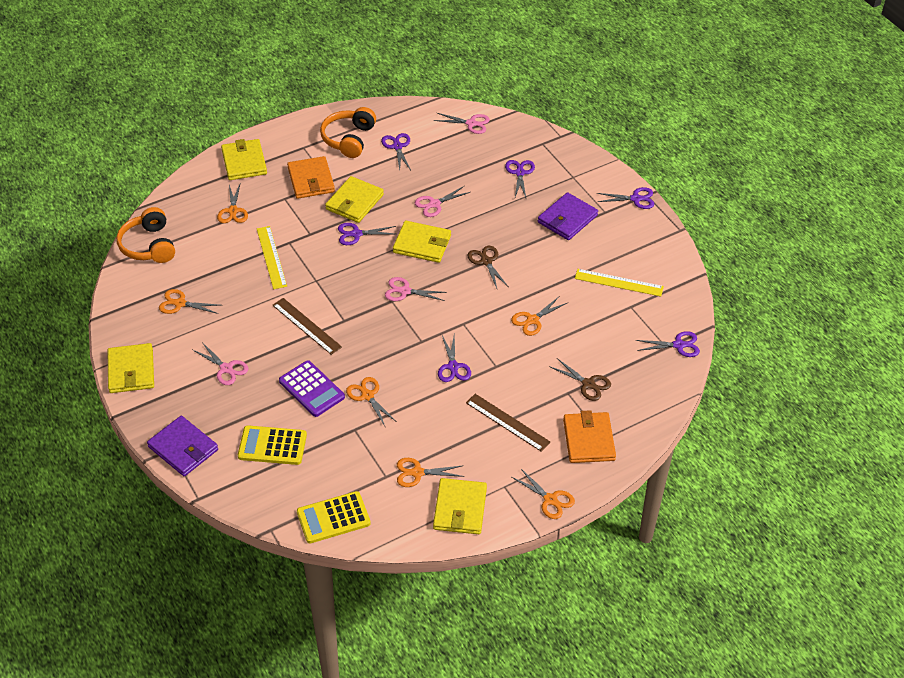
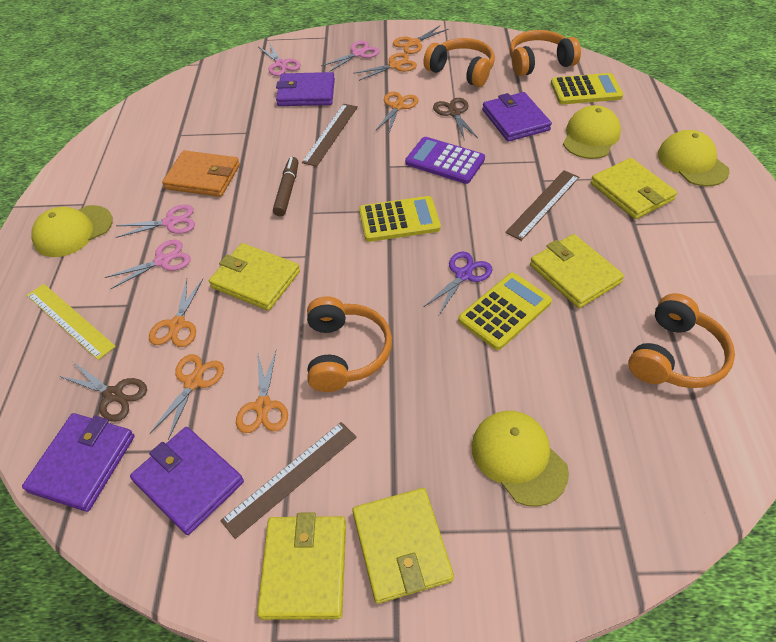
brown marker: none = 0 -> [273,157,298,216] = 1
brown ruler: [272,298,342,355] [466,394,550,452] = 2 -> [220,422,356,539] [302,104,358,167] [505,170,579,241] = 3
orange headphones: [117,207,175,263] [320,107,376,158] = 2 -> [307,297,392,392] [423,38,495,87] [510,30,581,76] [628,293,735,388] = 4
orange wallet: [287,156,335,199] [563,410,616,463] = 2 -> [162,150,240,197] = 1
purple scissors: [338,223,396,245] [381,133,411,171] [438,335,471,382] [505,160,535,198] [597,187,654,209] [636,331,700,357] = 6 -> [424,252,493,315] = 1
purple wallet: [147,416,218,476] [538,192,598,240] = 2 -> [22,413,135,512] [130,427,244,535] [276,72,335,106] [482,92,552,142] = 4
yellow calculator: [238,425,307,465] [297,491,371,543] = 2 -> [359,196,441,242] [458,273,552,350] [551,73,623,104] = 3
yellow cap: none = 0 -> [31,205,113,257] [472,411,569,507] [563,105,621,159] [658,130,730,186] = 4
yellow ruler: [257,226,287,289] [575,269,664,297] = 2 -> [27,284,116,360] = 1

